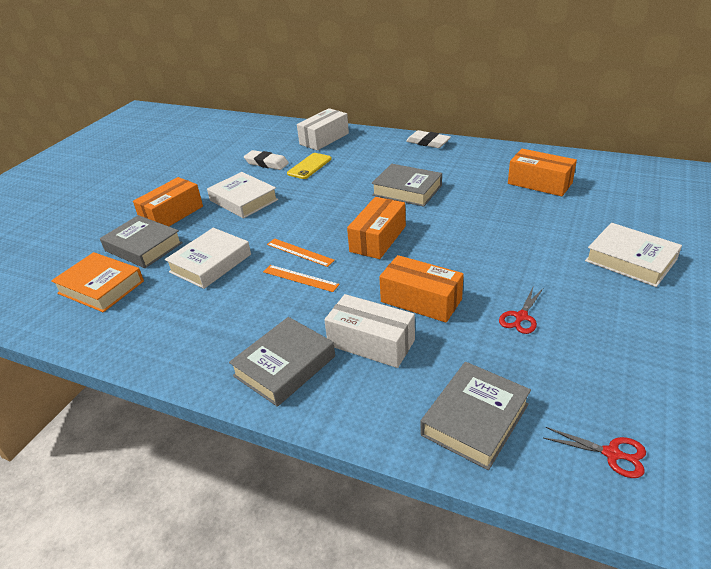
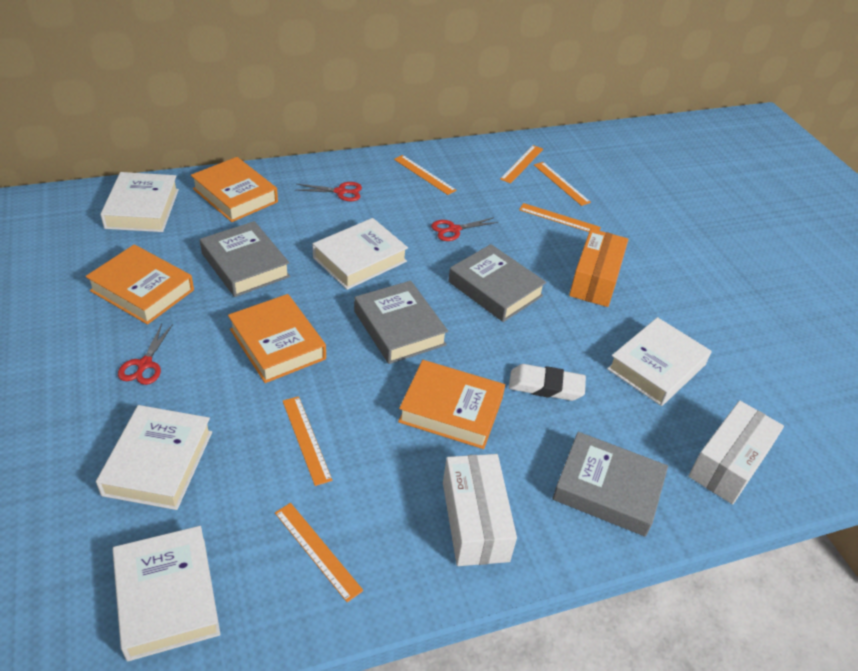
orange book: [51,252,144,312] = 1 -> [85,244,194,325] [191,157,278,222] [228,294,326,383] [398,360,505,449] = 4
orange box: [133,177,203,226] [347,197,406,259] [379,255,464,323] [508,149,577,196] = 4 -> [569,229,629,307] = 1
orange ruler: [263,265,340,292] [267,238,335,267] = 2 -> [275,503,363,603] [283,396,332,486] [394,155,457,195] [500,145,543,184] [519,203,601,232] [534,162,591,206] = 6
red scissors: [499,288,543,334] [543,427,646,478] = 2 -> [118,324,173,385] [296,182,362,201] [431,217,498,241] = 3
white book: [165,228,251,289] [207,172,278,218] [585,223,682,287] = 3 -> [96,405,212,510] [100,172,179,232] [113,526,220,661] [313,218,408,290] [607,317,711,406] = 5
white eraser: [244,150,289,170] [406,130,451,148] = 2 -> [509,364,586,401] = 1
yellow phone: [287,153,332,179] = 1 -> none = 0

